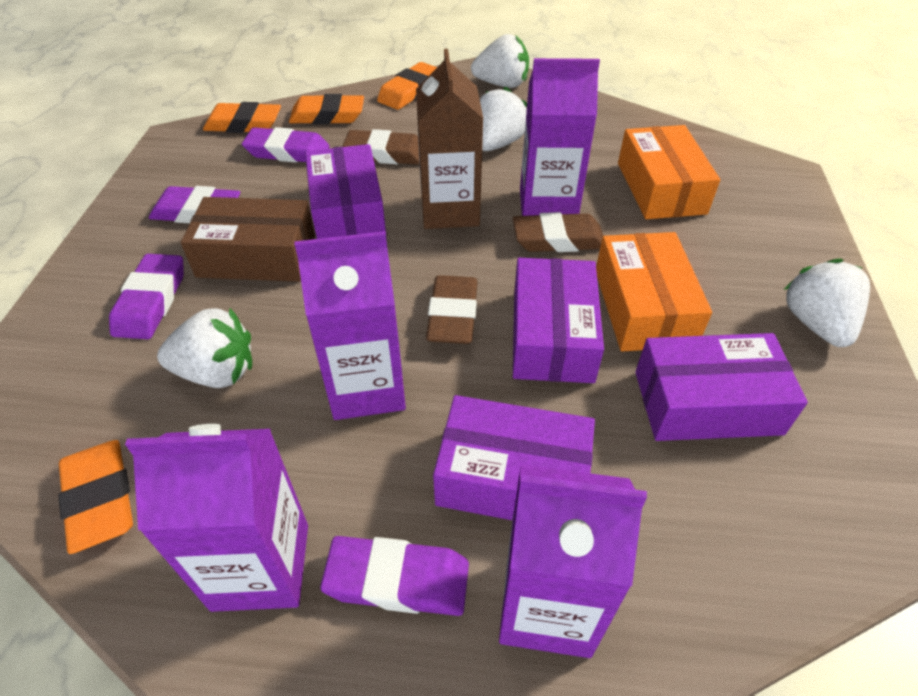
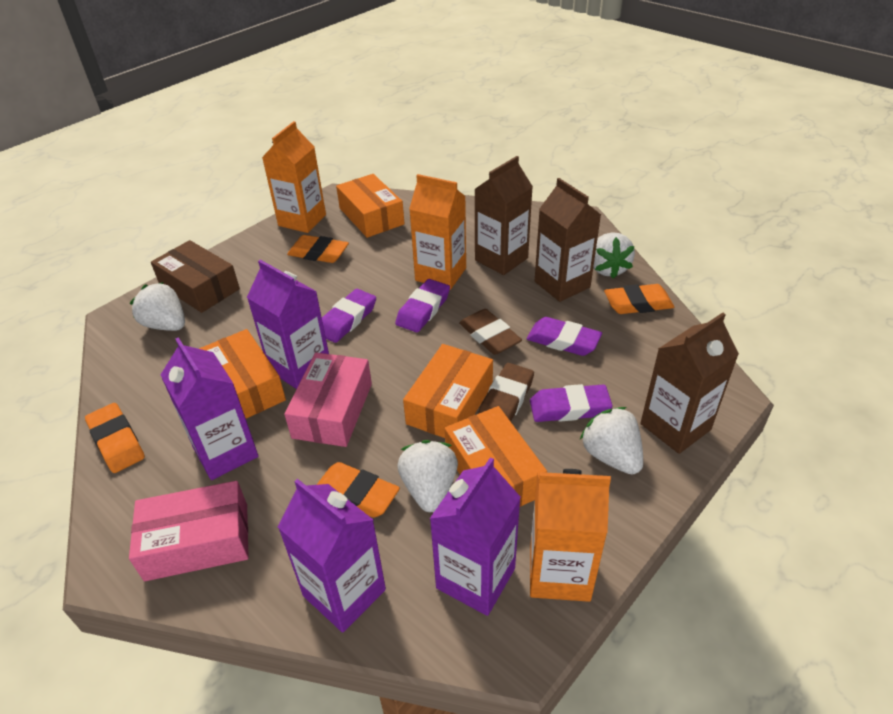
brown carton: [416,49,483,229] = 1 -> [474,156,533,275] [535,178,601,302] [640,313,739,454] = 3
brown eraser: [342,129,420,165] [426,275,478,344] [513,212,603,252] = 3 -> [459,309,522,355] [478,363,534,422] = 2
orange box: [596,232,712,352] [618,125,720,219] = 2 -> [199,329,286,419] [336,174,405,238] [403,344,493,438] [445,406,547,507] = 4
orange carton: none = 0 -> [262,121,326,233] [409,174,466,290] [530,469,611,602] = 3
pink box: none = 0 -> [129,481,249,581] [284,352,372,447] = 2
purple box: [305,144,386,239] [433,395,595,520] [513,258,604,383] [635,333,808,441] = 4 -> none = 0

